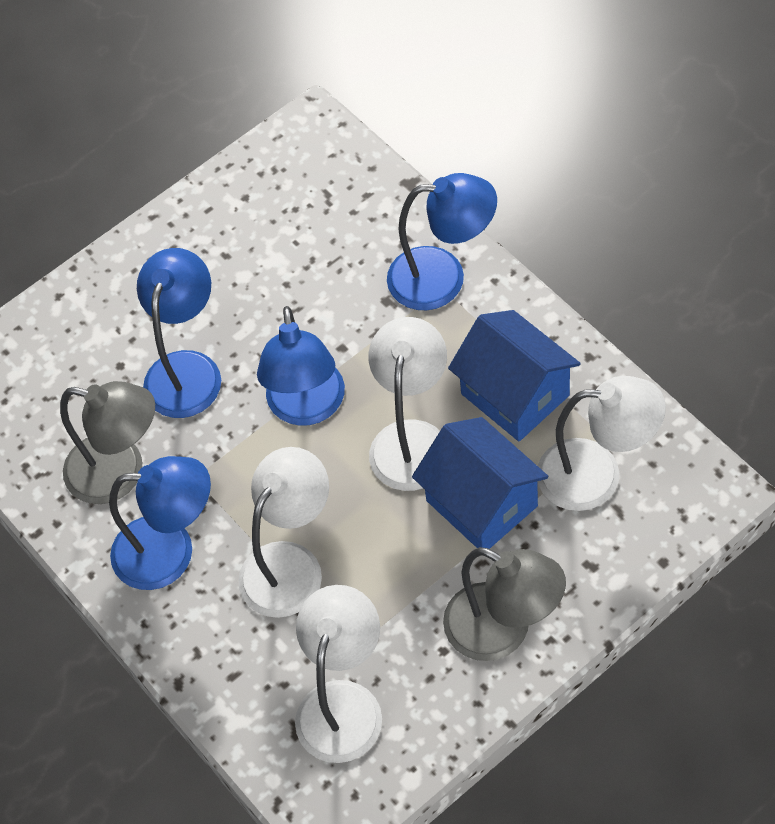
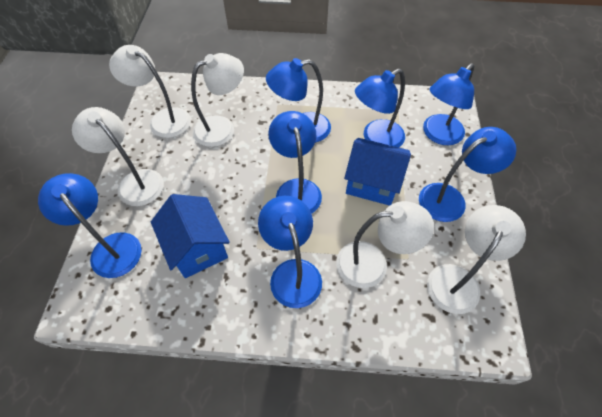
blue lamp: [109,456,211,590] [137,248,221,418] [257,306,345,426] [387,173,497,310] = 4 -> [38,173,142,278] [258,196,322,308] [266,58,331,143] [268,111,322,214] [355,68,405,147] [419,127,516,222] [423,63,474,145] = 7
grey lamp: [60,381,155,504] [443,547,566,661] = 2 -> none = 0
white lamp: [238,447,329,618] [295,585,382,763] [368,317,447,491] [538,376,666,511] = 4 -> [72,107,164,206] [109,45,191,138] [191,53,244,147] [336,201,434,288] [427,205,526,314] = 5

